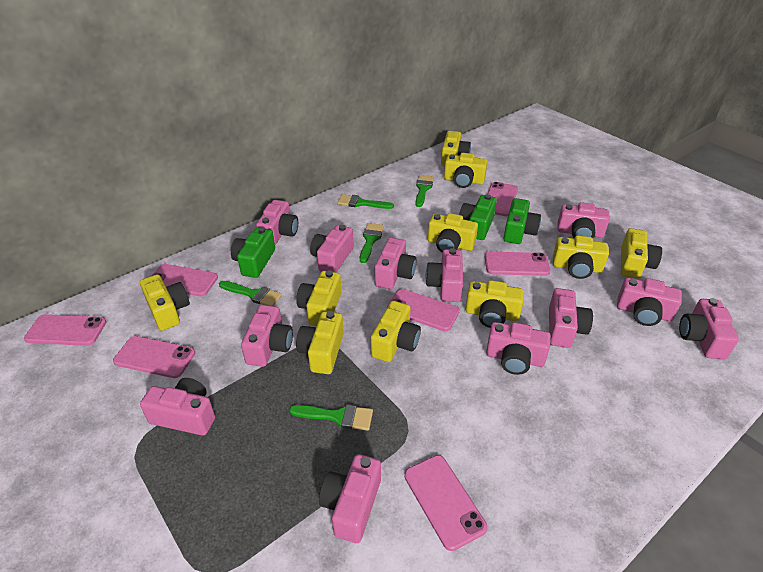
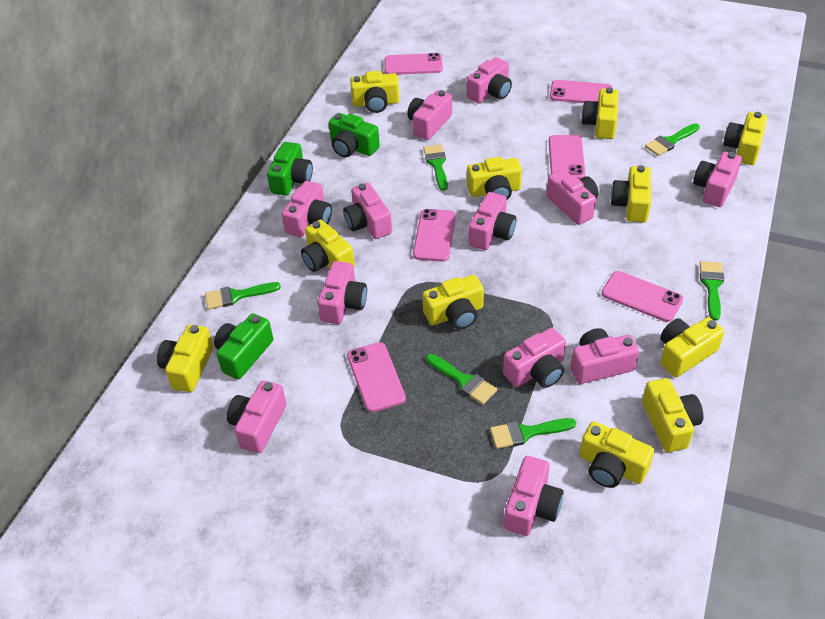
green brush: [219,281,282,306] [289,405,373,431] [338,194,394,209] [360,223,384,263] [415,175,434,207] = 5 -> [205,282,281,310] [423,144,448,191] [426,354,497,405] [490,418,576,449] [645,123,700,156] [700,261,724,321] = 6
pink phone: [24,314,106,346] [113,336,195,378] [152,264,218,296] [387,289,460,331] [404,455,488,551] [485,252,551,276] [487,182,518,216] = 7 -> [347,342,406,412] [384,53,443,75] [413,209,456,262] [549,135,585,179] [550,80,613,103] [601,271,683,322] = 6
yellow camera: [140,274,190,331] [296,270,342,326] [296,311,344,374] [371,301,421,362] [428,213,478,252] [441,131,471,167] [444,153,487,188] [466,280,524,328] [553,235,609,279] [621,228,662,279] = 10 -> [157,324,214,392] [301,220,355,272] [350,71,400,113] [422,275,484,330] [467,157,522,200] [579,421,654,488] [581,87,619,139] [611,165,651,223] [642,378,703,452] [660,317,724,377] [723,112,767,165] = 11

